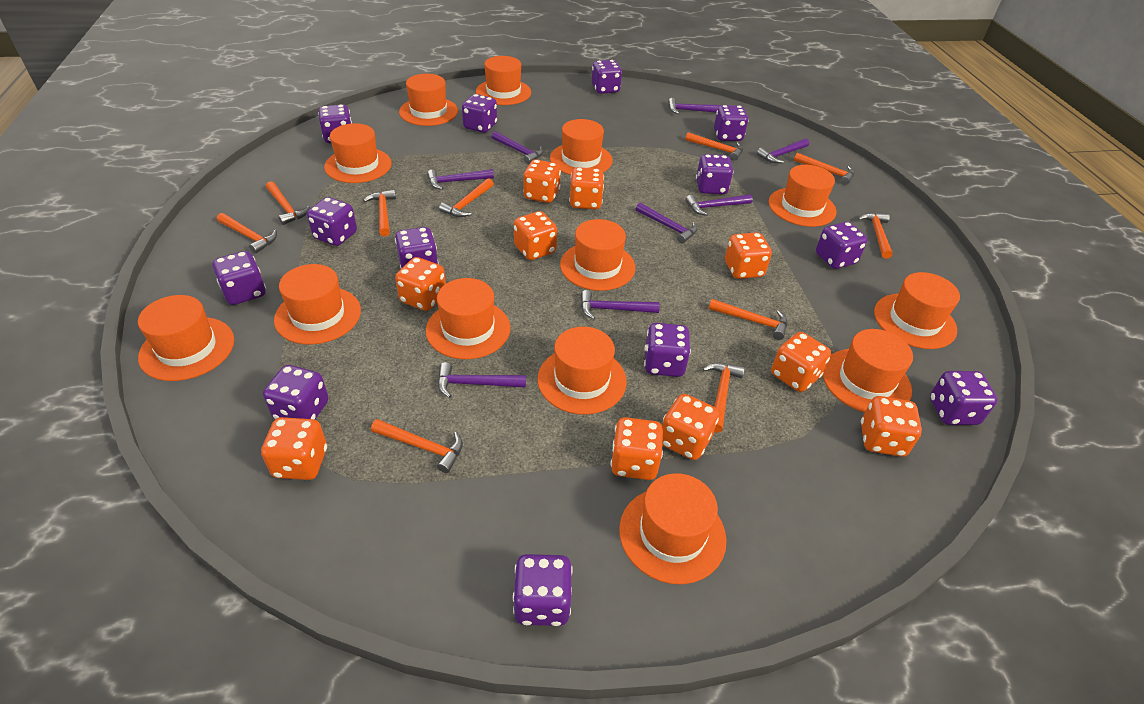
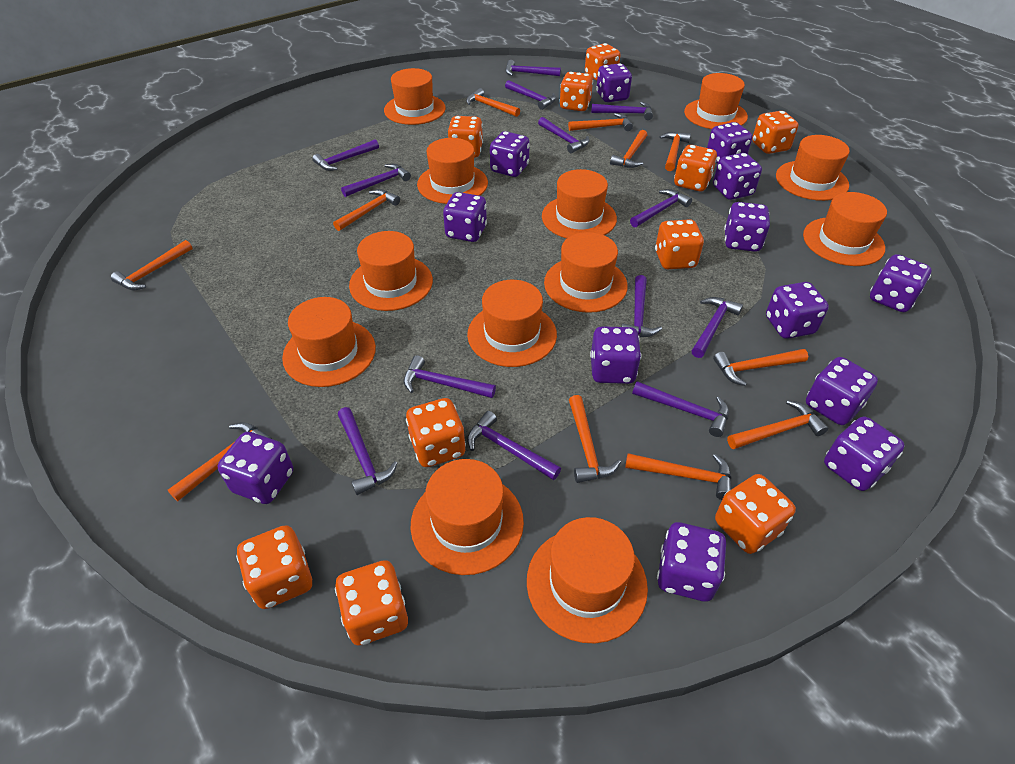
orange hammer: [217,213,277,254] [266,181,310,225] [363,190,396,236] [371,419,463,473] [439,178,494,217] [685,132,743,161] [703,363,745,433] [709,299,787,340] [794,153,855,185] [858,212,893,259] = 10 -> [111,240,193,290] [168,422,272,501] [333,189,400,231] [466,88,520,117] [568,113,633,131] [569,395,621,483] [610,130,647,168] [625,453,731,500] [659,132,691,171] [713,349,808,386] [727,400,828,449] = 11
orange hat: [138,295,234,381] [274,264,361,345] [324,123,391,183] [399,74,458,126] [426,278,510,359] [476,56,531,105] [537,327,627,415] [550,119,613,175] [560,219,635,291] [619,473,727,584] [769,165,837,227] [822,329,913,412] [874,272,960,349] = 13 -> [282,297,376,387] [349,231,433,311] [384,68,446,125] [411,459,524,575] [417,138,488,204] [467,280,557,367] [527,517,648,643] [542,169,617,239] [544,232,628,313] [684,73,748,129] [776,135,850,201] [803,192,887,266] = 12
purple hammer: [427,169,494,190] [438,362,526,398] [492,131,543,164] [581,290,660,320] [636,203,697,244] [668,98,721,114] [686,194,753,216] [757,139,809,163] = 8 -> [312,139,379,171] [338,407,397,495] [341,164,411,197] [404,355,496,398] [467,411,561,480] [505,60,561,76] [505,80,556,110] [538,117,589,153] [591,102,653,120] [621,275,662,337] [630,189,692,227] [632,381,729,437] [692,297,743,358] = 13

